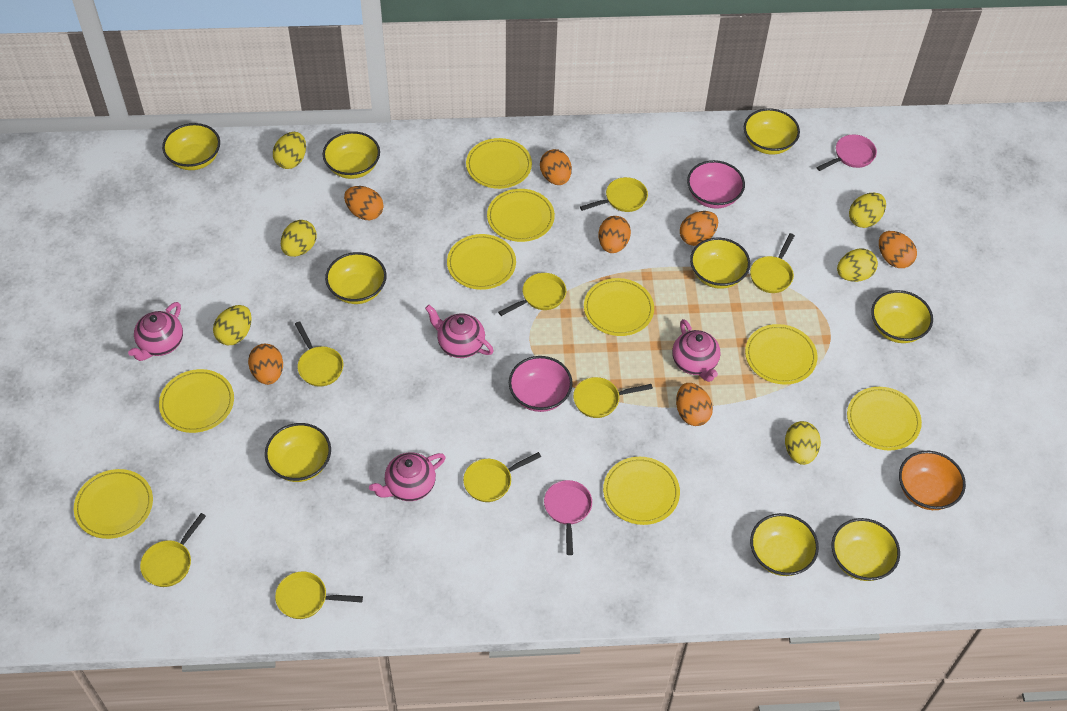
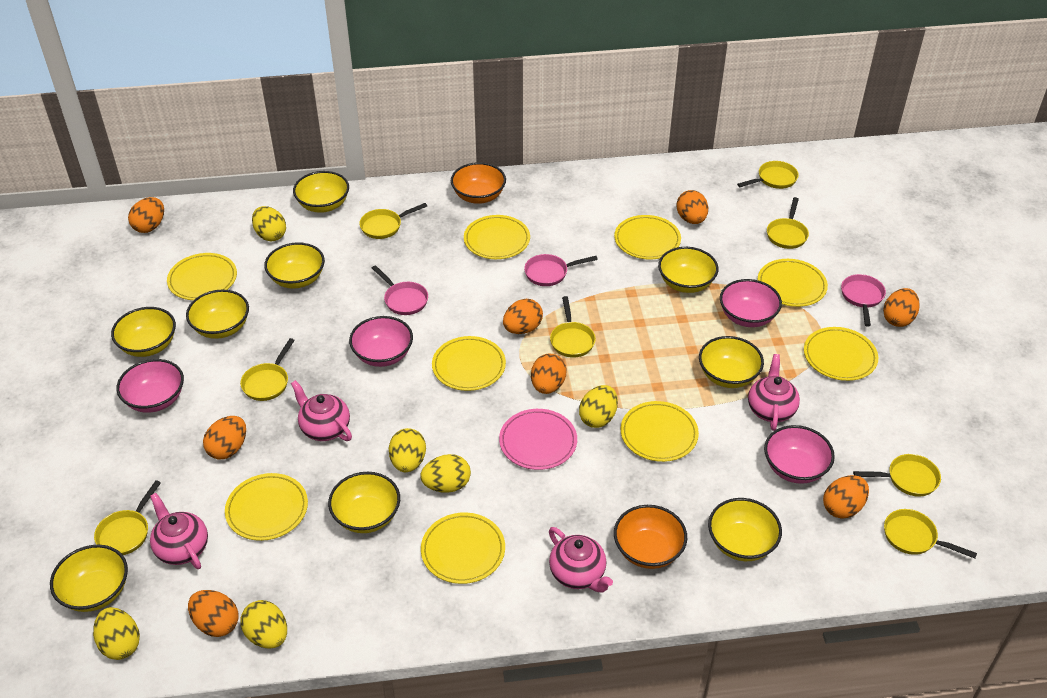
orange bowl: [899,451,966,510] = 1 -> [451,162,506,204] [614,505,687,569] = 2
orange egg: [248,344,283,385] [344,186,384,220] [540,149,572,185] [599,216,631,253] [676,383,713,426] [680,211,718,246] [879,231,917,268] = 7 -> [128,197,164,233] [188,590,238,637] [203,416,246,459] [503,299,543,334] [531,354,566,394] [676,190,708,224] [823,475,869,519] [883,288,920,327] = 8
pink bowl: [509,356,573,412] [687,160,745,208] = 2 -> [116,359,184,413] [349,316,413,367] [720,279,782,327] [764,425,835,484] = 4
pink pan: [544,480,592,555] [817,135,877,171] = 2 -> [372,265,428,315] [524,254,598,286] [841,274,886,326] = 3
pink plate: none = 0 -> [499,409,577,470] = 1

